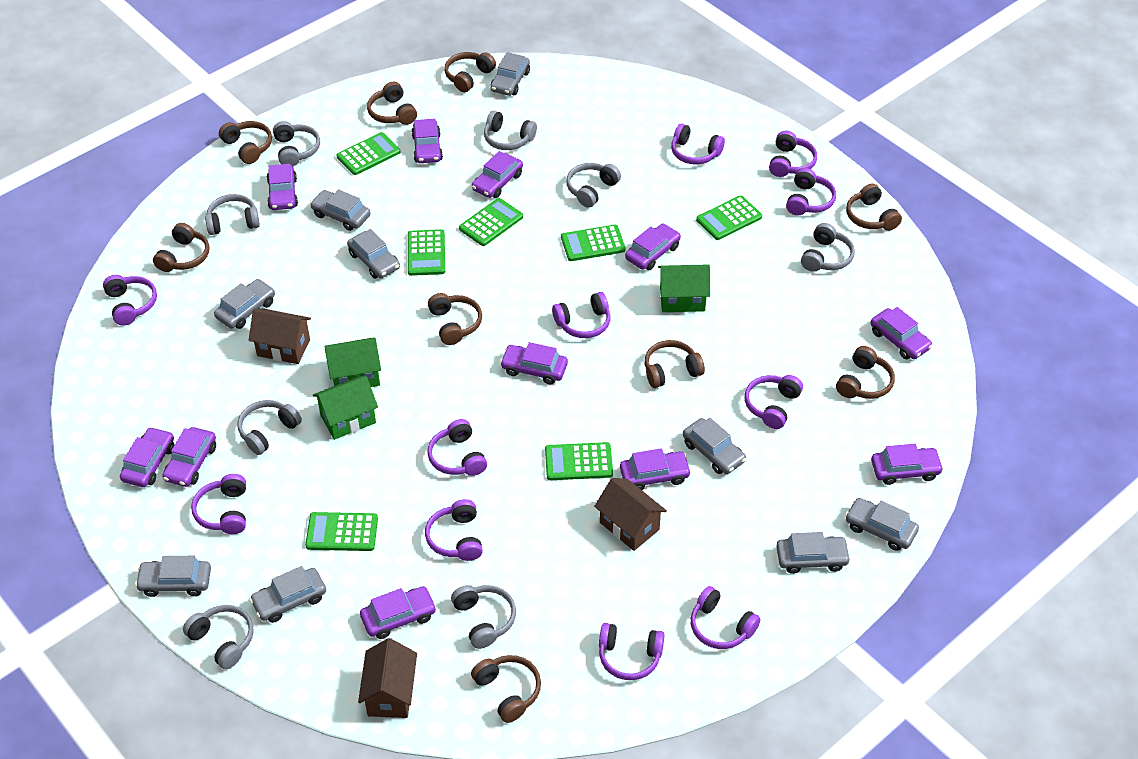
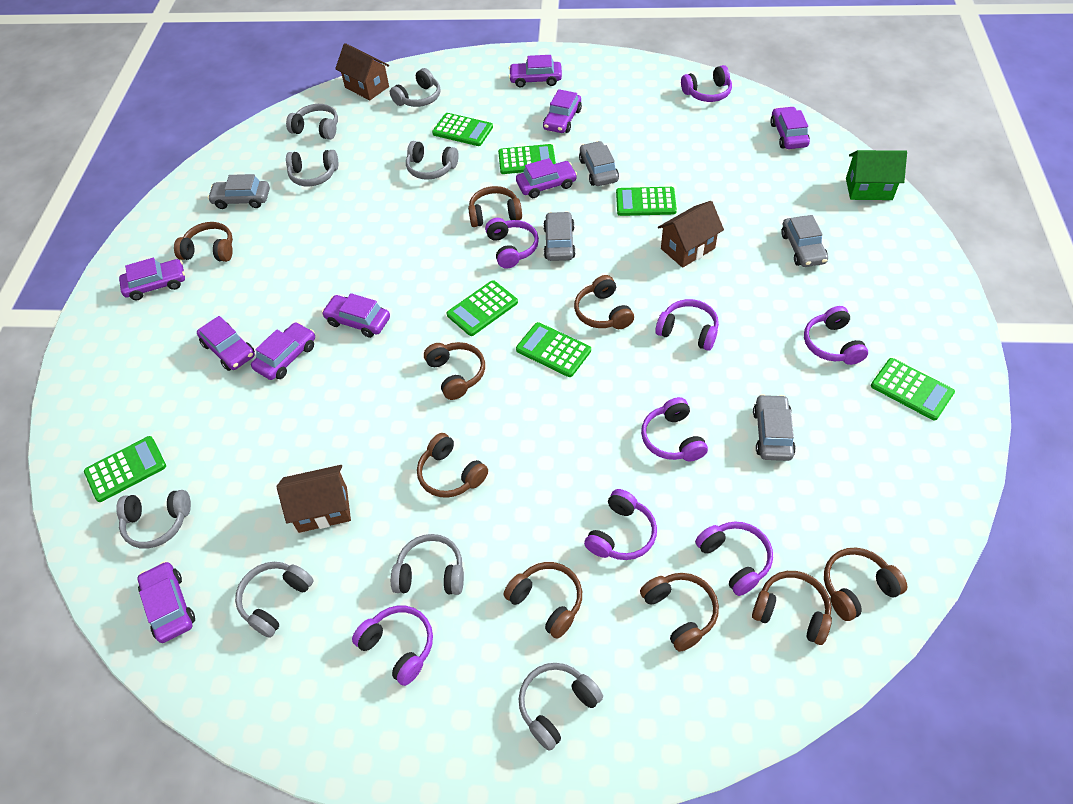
green house: [313,376,378,440] [324,337,381,387] [658,264,710,312] = 3 -> [846,150,907,200] = 1
grey car: [135,556,211,597] [214,279,275,329] [249,566,326,623] [310,189,371,231] [347,229,400,279] [490,52,530,96] [683,418,746,474] [776,532,851,574] [845,498,919,551] = 9 -> [208,174,270,209] [543,211,576,261] [579,141,619,186] [753,394,796,461] [781,215,828,267] = 5
purple car: [120,427,174,487] [162,427,216,487] [267,164,298,210] [360,586,437,639] [411,119,443,163] [472,151,523,198] [500,342,568,384] [620,448,691,490] [625,224,681,270] [870,307,932,359] [871,444,944,485] = 11 -> [119,258,185,300] [138,561,195,643] [197,316,255,371] [251,322,315,380] [322,293,390,338] [509,55,562,88] [516,158,577,198] [543,89,582,133] [770,106,810,149] = 9
purple headphones: [103,275,157,325] [191,474,246,534] [425,499,483,561] [427,419,487,476] [552,292,611,338] [599,623,665,680] [671,124,725,165] [690,586,761,649] [745,375,803,429] [769,131,817,177] [786,168,836,215] = 11 -> [352,606,433,686] [485,218,539,269] [584,489,657,560] [641,397,708,461] [655,299,719,351] [681,65,732,102] [695,521,773,596] [804,306,868,365] = 8

